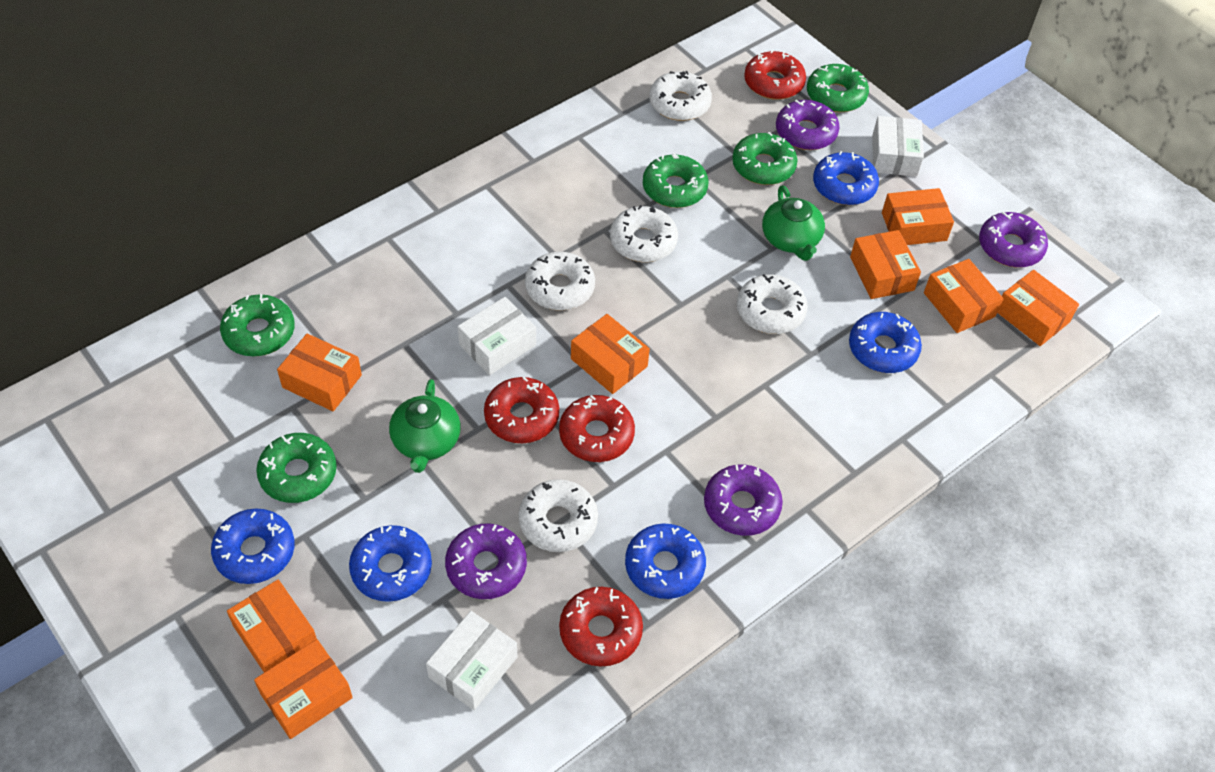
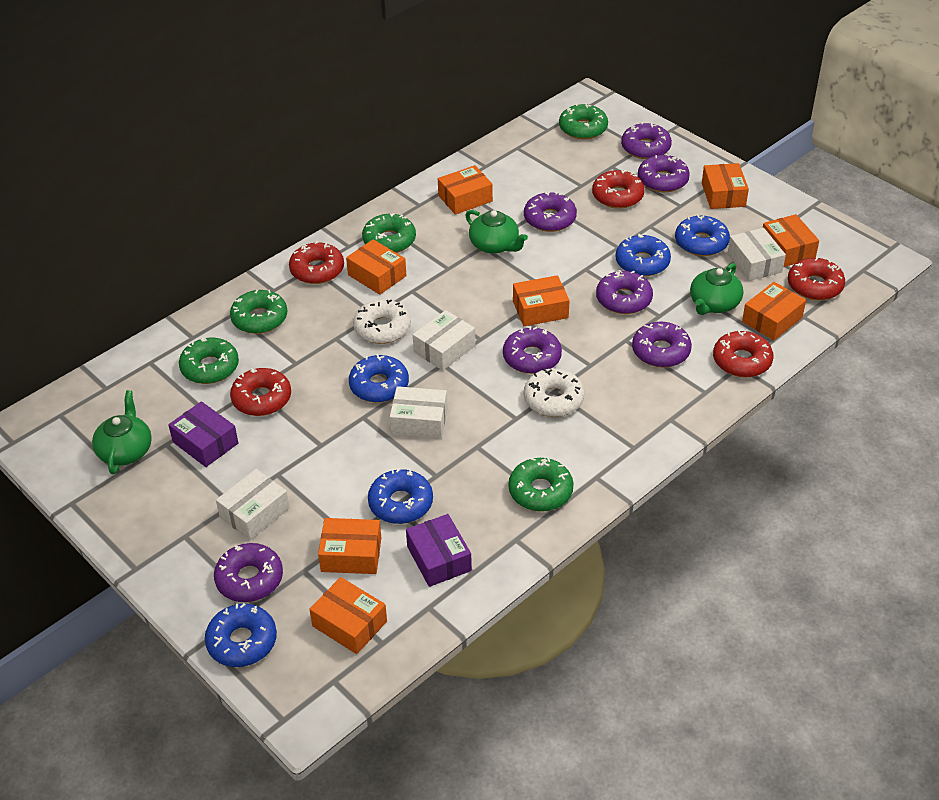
green teapot: [389,379,461,473] [762,186,825,261] = 2 -> [92,390,152,474] [465,210,528,254] [690,263,743,315] = 3
purple box: none = 0 -> [168,401,238,467] [406,514,472,587] = 2
purple donut: [445,523,527,599] [704,464,783,536] [776,99,839,150] [979,211,1048,268] = 4 -> [214,543,283,602] [503,326,562,374] [524,192,577,232] [596,270,653,314] [621,122,672,159] [632,322,692,368] [638,154,690,192] = 7
red donut: [484,377,559,443] [559,395,635,462] [559,587,643,667] [744,50,806,100] = 4 -> [230,368,291,416] [289,241,344,284] [592,170,645,209] [713,330,773,377] [788,258,845,301] = 5
white box: [426,611,518,710] [458,297,536,375] [872,116,924,177] = 3 -> [216,469,290,540] [390,386,448,439] [413,310,475,371] [727,228,786,281] = 4
white donut: [519,479,598,552] [525,252,595,311] [610,205,678,262] [649,71,712,121] [737,274,808,334] = 5 -> [353,299,411,344] [524,368,585,417] = 2

